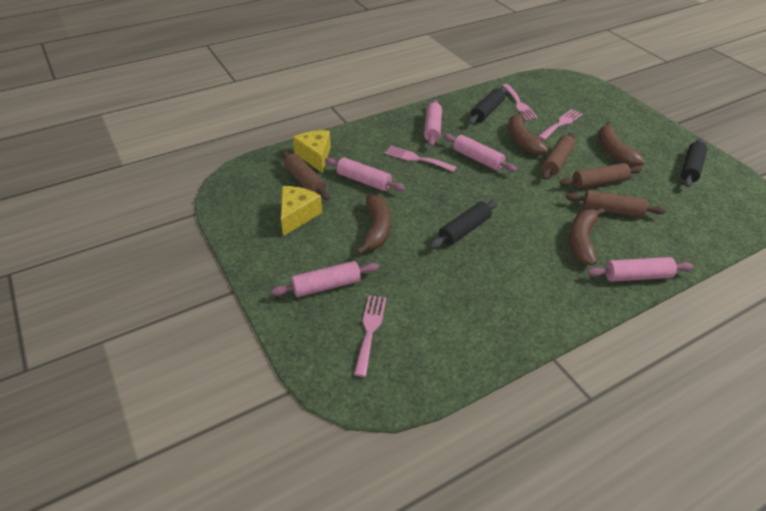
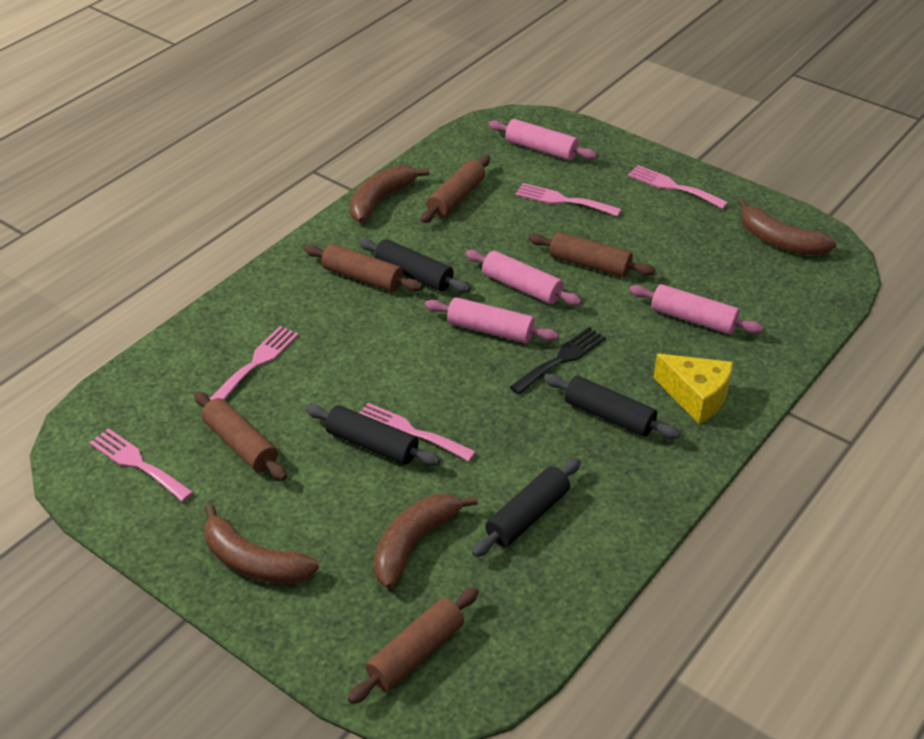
black fork: none = 0 -> [510,327,606,394] = 1
black rolling pin: [430,199,498,249] [469,87,507,124] [681,138,707,187] = 3 -> [306,405,440,466] [359,238,471,292] [472,458,581,557] [544,374,680,439] = 4
brown rolling pin: [282,151,330,201] [542,133,575,180] [559,163,642,189] [565,190,666,217] = 4 -> [194,391,287,481] [304,244,422,292] [348,587,479,704] [421,156,490,223] [528,232,655,277] = 5
pink fork: [354,295,387,377] [385,146,457,172] [502,84,538,120] [538,109,583,140] = 4 -> [89,428,193,502] [209,326,299,401] [359,403,476,461] [515,183,621,217] [628,165,728,209] = 5
pink rolling pin: [271,261,379,297] [325,157,405,191] [424,99,442,147] [443,134,517,172] [587,257,693,282] = 5 -> [425,297,559,343] [465,250,582,306] [488,119,597,160] [629,284,764,334] = 4
yellow cheese: [281,186,322,236] [293,130,331,173] = 2 -> [653,354,733,424] = 1

